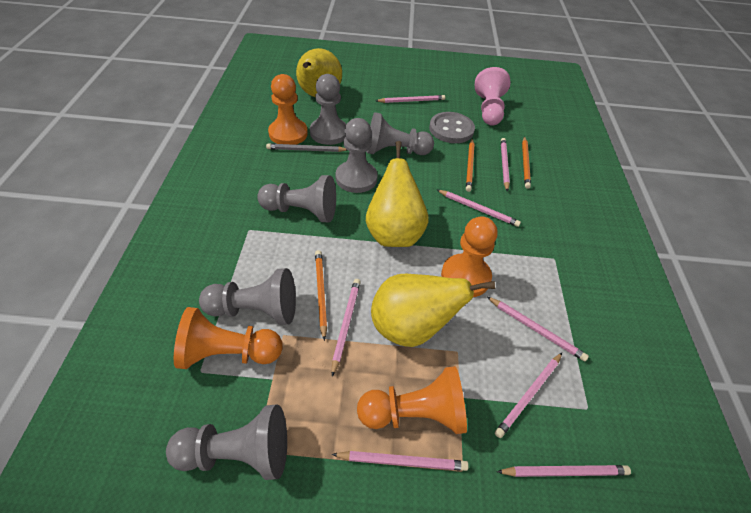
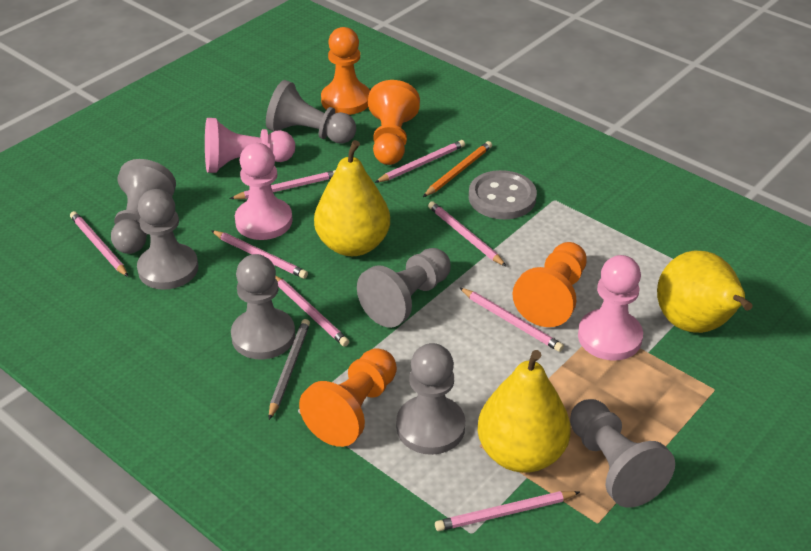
grey pawn: [166,404,287,480] [199,268,296,325] [257,175,336,222] [310,74,346,145] [336,118,378,193] [367,112,434,155] = 6 -> [111,159,176,254] [137,189,198,290] [231,254,295,359] [266,80,356,144] [357,248,451,328] [396,343,465,455] [570,399,675,508] = 7
orange pencil: [315,250,327,341] [466,139,474,192] [522,136,531,189] = 3 -> [423,141,492,197] = 1
pink pawn: [475,67,510,125] = 1 -> [205,118,295,173] [235,143,293,240] [578,255,643,360] = 3

